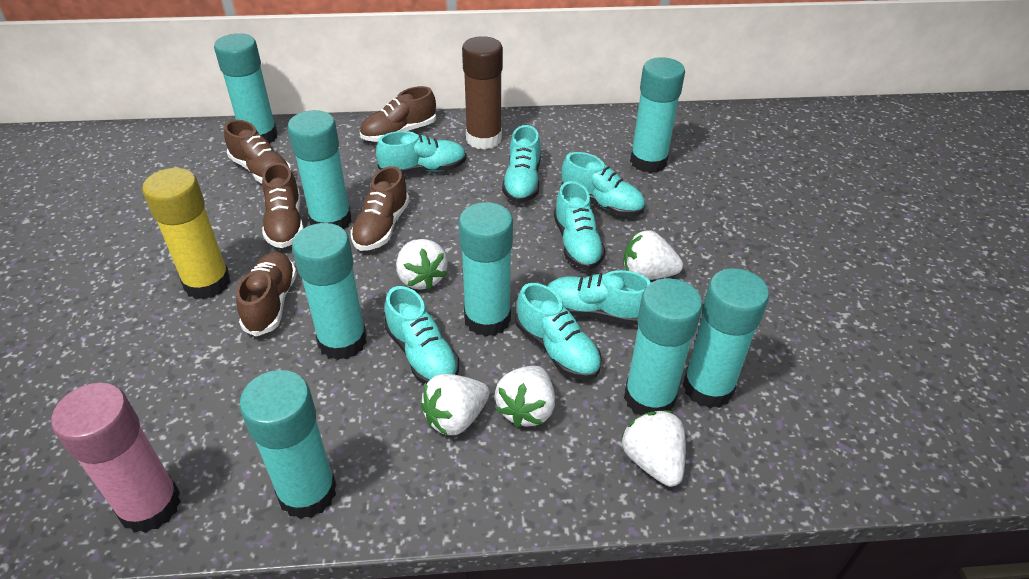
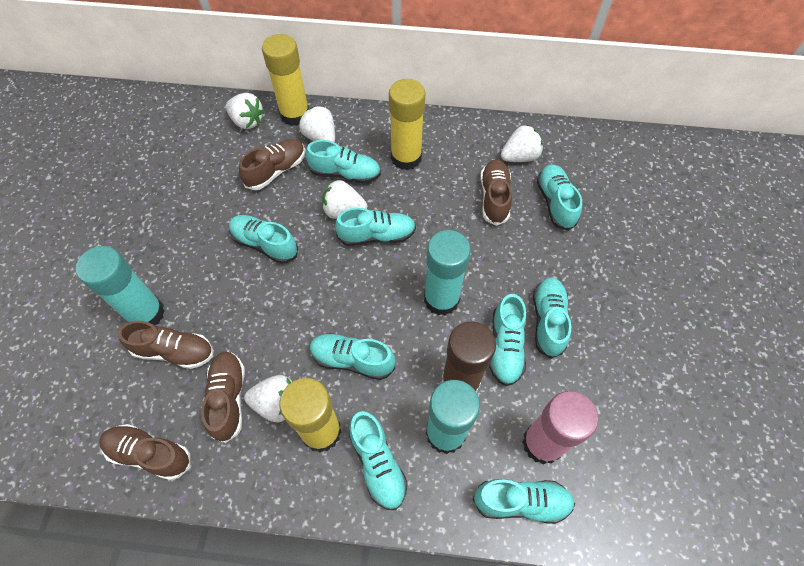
turquoise glue stick: [214,33,278,144] [239,370,337,519] [287,110,352,229] [292,223,367,360] [459,202,513,337] [624,278,703,416] [630,57,685,173] [682,268,769,408] = 8 -> [76,246,165,325] [424,230,471,315] [426,380,480,454] = 3
turquoise shoe: [376,131,467,174] [384,286,459,384] [502,125,541,203] [516,283,602,380] [547,270,651,325] [554,181,605,270] [561,152,645,216] = 7 -> [229,215,298,264] [306,140,381,184] [310,333,395,380] [335,208,416,246] [348,411,408,510] [473,479,575,524] [489,294,526,386] [533,277,571,359] [537,164,582,231] = 9
yellow glue stick: [142,168,231,300] = 1 -> [262,34,309,126] [280,378,341,452] [389,79,426,170] = 3

